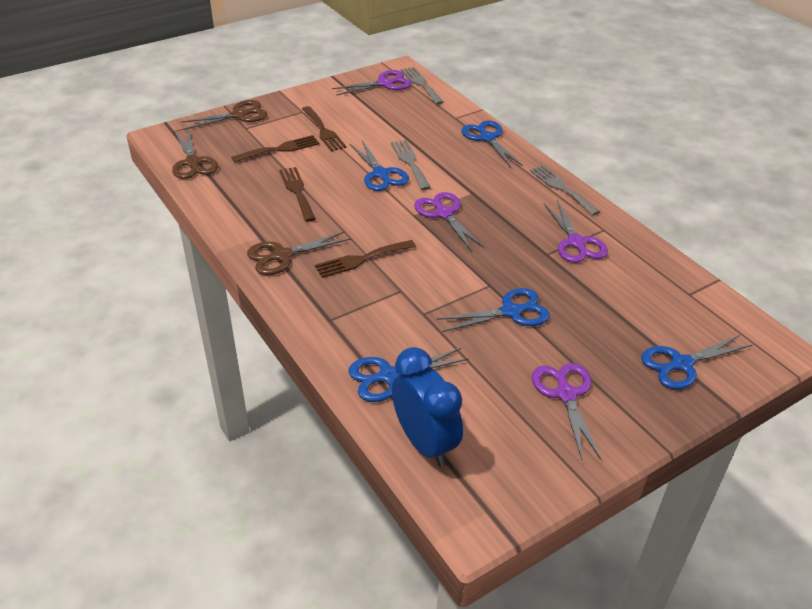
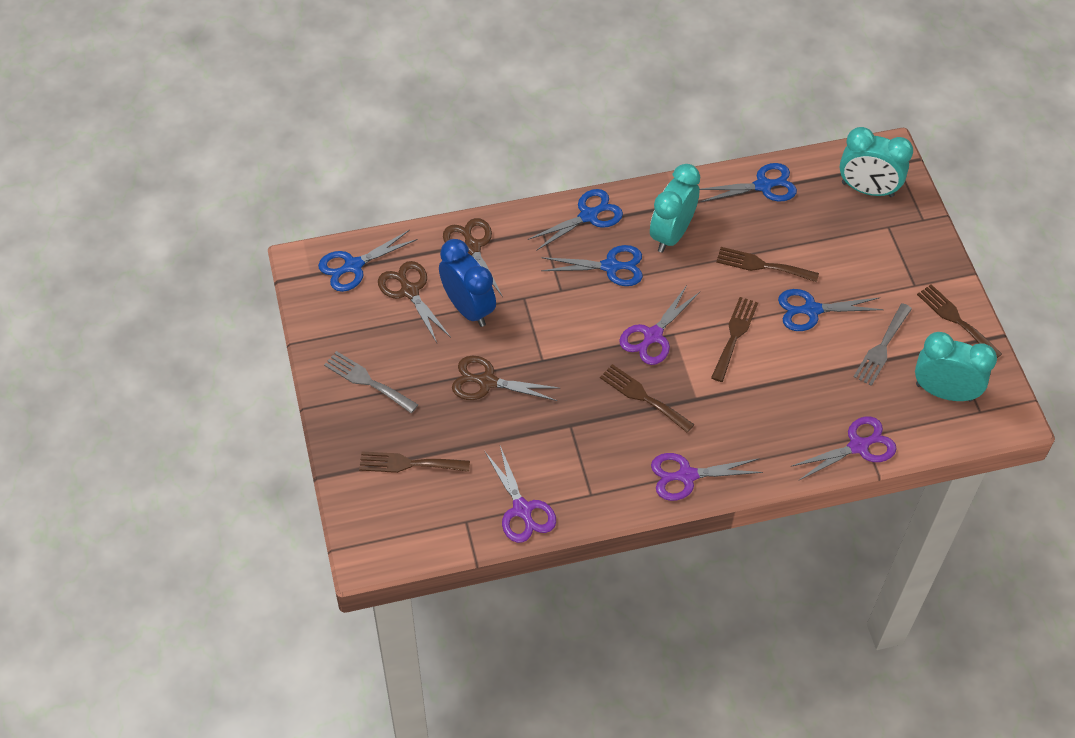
brown fork: [231,135,319,162] [279,167,316,222] [302,106,347,151] [315,240,416,278] = 4 -> [359,452,470,473] [600,364,695,433] [711,297,758,382] [716,247,819,282] [917,284,1002,358] = 5
grey fork: [391,140,431,190] [401,67,444,105] [530,165,600,216] = 3 -> [324,351,418,413] [854,303,912,386] = 2
turquoise clock: none = 0 -> [650,164,700,253] [840,127,913,197] [915,332,997,402] = 3

